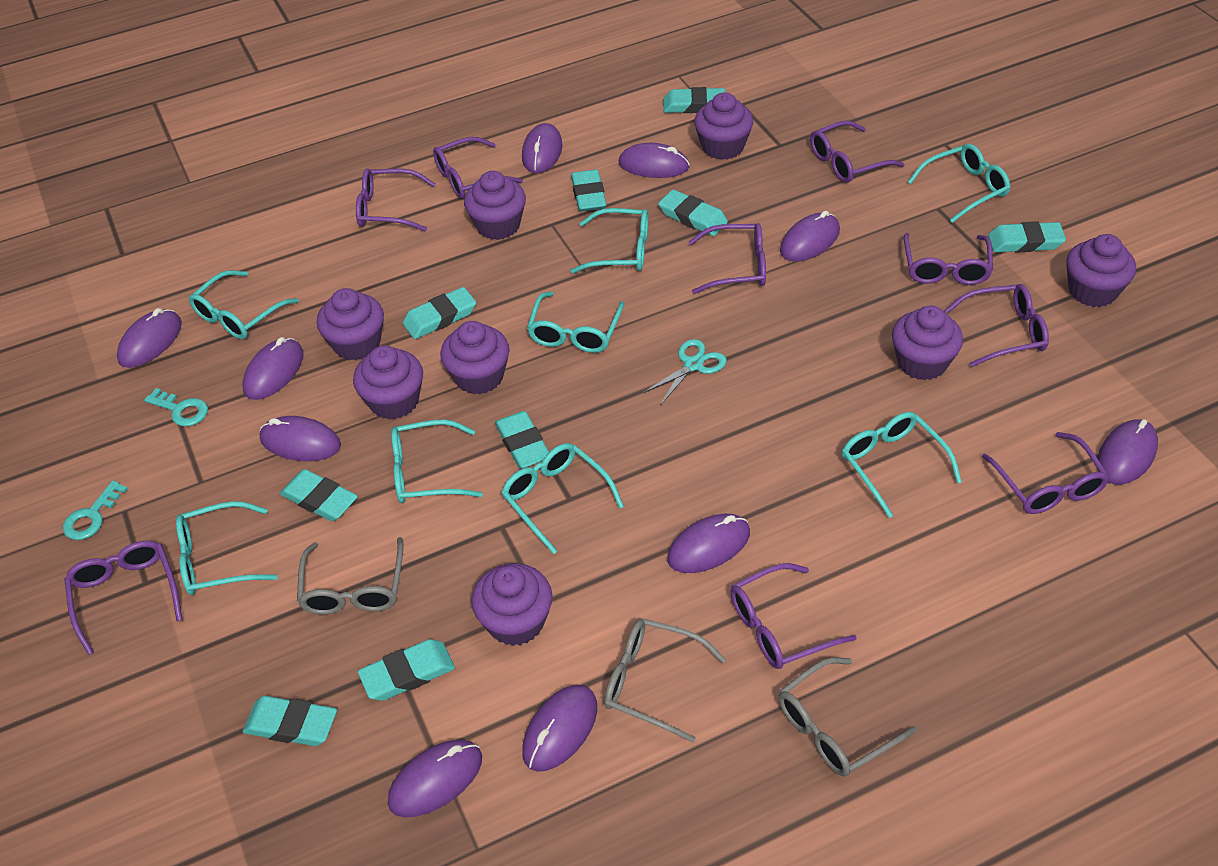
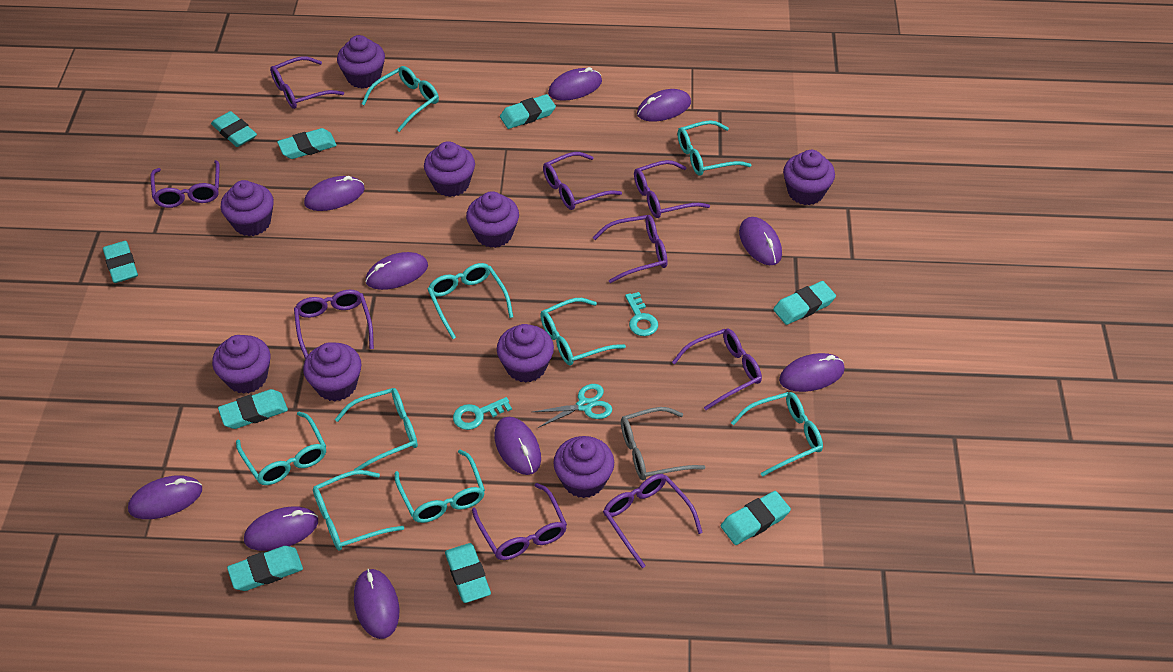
grey glasses: [297,537,404,615] [604,618,726,742] [778,657,917,776] = 3 -> [621,407,705,480] = 1
purple cupcake: [317,288,384,360] [353,345,423,420] [440,321,510,394] [464,171,526,240] [471,563,552,646] [694,92,753,160] [892,306,963,380] [1066,234,1136,307] = 8 -> [212,335,270,394] [221,180,274,236] [303,342,362,401] [337,35,385,89] [424,141,475,197] [466,191,519,248] [497,324,554,383] [553,436,614,498] [783,150,835,205] = 9
turquoise glasses: [176,501,278,595] [189,270,299,339] [391,419,483,503] [501,443,624,554] [527,292,624,353] [571,208,648,273] [842,412,962,518] [908,144,1010,223] = 8 -> [236,412,326,485] [313,470,404,551] [335,388,418,470] [362,66,439,132] [395,449,485,523] [428,263,513,339] [540,298,626,365] [678,120,751,176] [731,392,823,477] = 9

